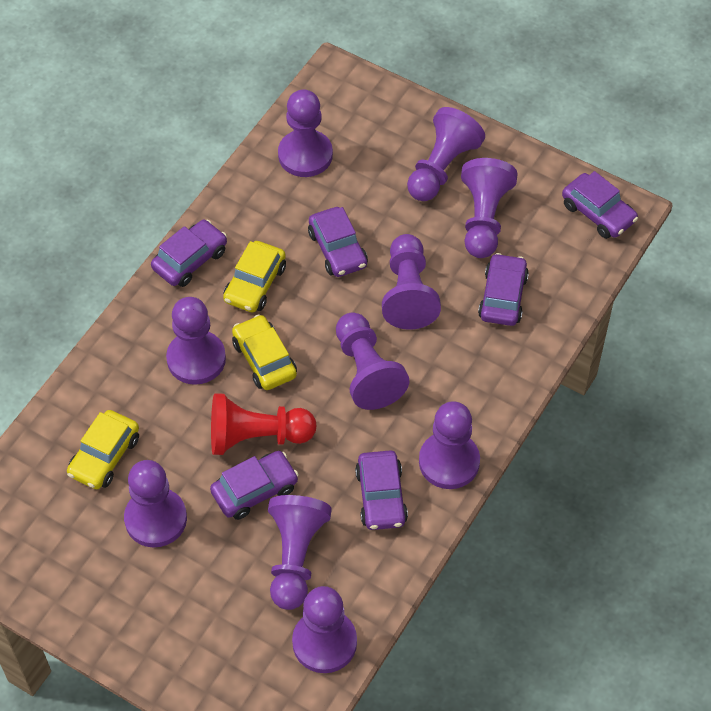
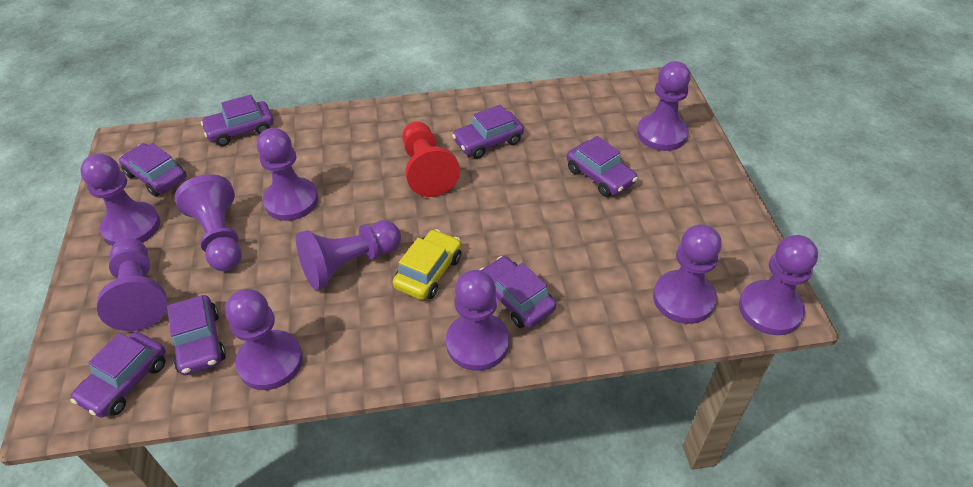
purple car: [151,220,227,287] [210,451,299,520] [308,207,368,277] [355,450,408,530] [478,253,529,326] [562,171,638,239] = 6 -> [71,332,166,418] [119,143,187,197] [167,295,226,375] [201,94,273,146] [452,105,524,159] [480,256,556,328] [567,136,638,197] = 7
yellow car: [67,410,139,489] [223,241,286,312] [232,314,297,390] = 3 -> [393,229,461,300] = 1

